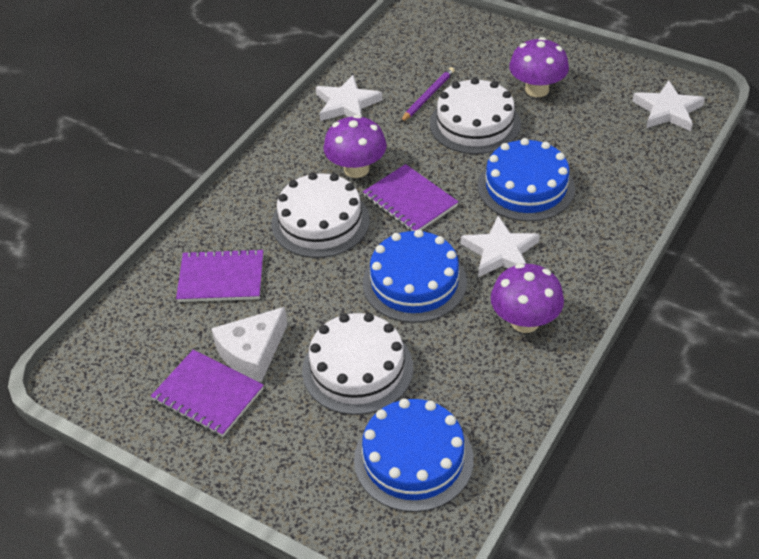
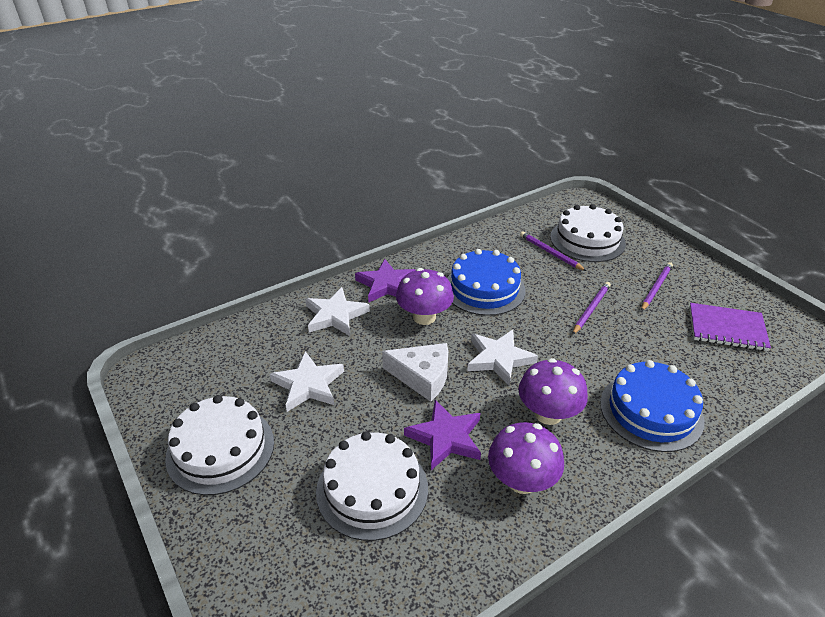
blue cake: [354,398,474,512] [363,229,467,323] [478,138,575,221] = 3 -> [447,249,526,316] [600,360,705,452] = 2
purple notebook: [151,350,264,437] [176,249,263,302] [363,164,458,231] = 3 -> [690,303,771,351] = 1
purple pencil: [400,67,455,123] = 1 -> [520,231,586,271] [572,282,611,335] [641,262,673,311] = 3
purple star: none = 0 -> [355,259,415,303] [404,400,481,470] = 2

